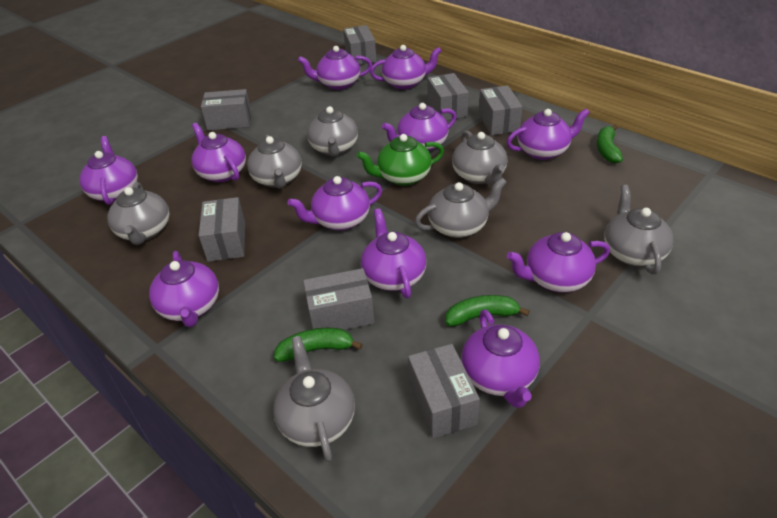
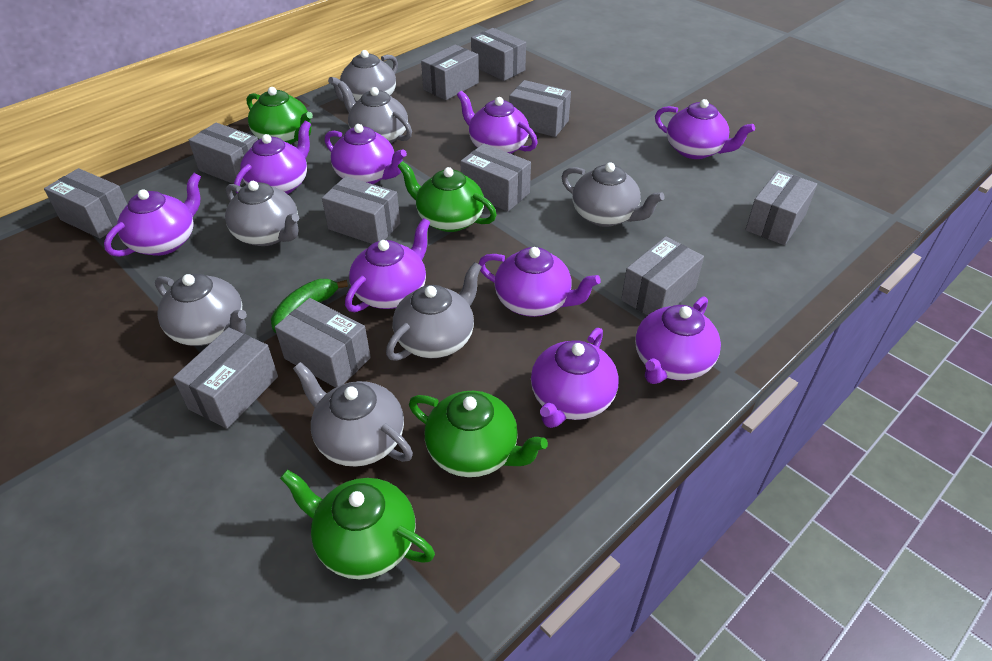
green banana: [274,328,363,362] [446,295,530,326] [597,125,623,163] = 3 -> [271,279,348,333] = 1
green teapot: [357,134,444,186] = 1 -> [247,87,313,144] [280,469,435,579] [398,161,497,232] [409,391,548,477] = 4
grey box: [199,197,245,262] [201,89,252,131] [303,268,374,330] [343,25,376,65] [408,344,480,438] [428,73,469,120] [479,85,522,135] = 7 -> [44,168,127,239] [173,327,278,429] [189,122,258,186] [275,298,371,388] [322,176,401,244] [421,45,479,100] [460,143,531,212] [471,28,526,81] [509,80,571,137] [621,236,704,315] [745,170,817,245] = 11
purple teapot: [79,136,138,205] [149,251,219,327] [191,123,246,182] [288,176,382,231] [298,46,372,90] [361,209,426,298] [370,45,442,89] [382,103,457,151] [461,309,540,408] [507,109,590,160] [507,232,610,293] = 11 -> [104,173,201,257] [234,121,311,194] [325,124,407,184] [345,218,430,312] [457,91,538,154] [478,247,601,317] [531,328,619,428] [635,296,721,384] [655,99,755,159] = 9

